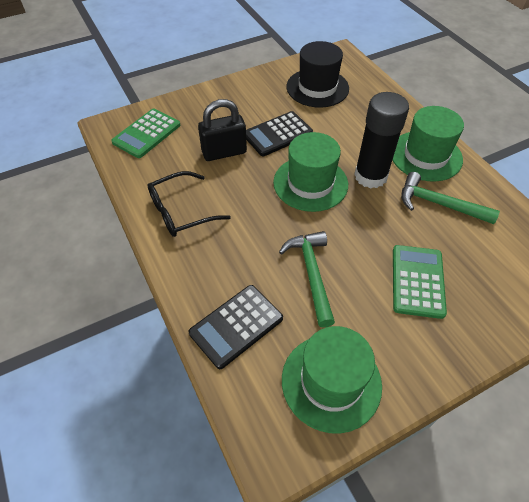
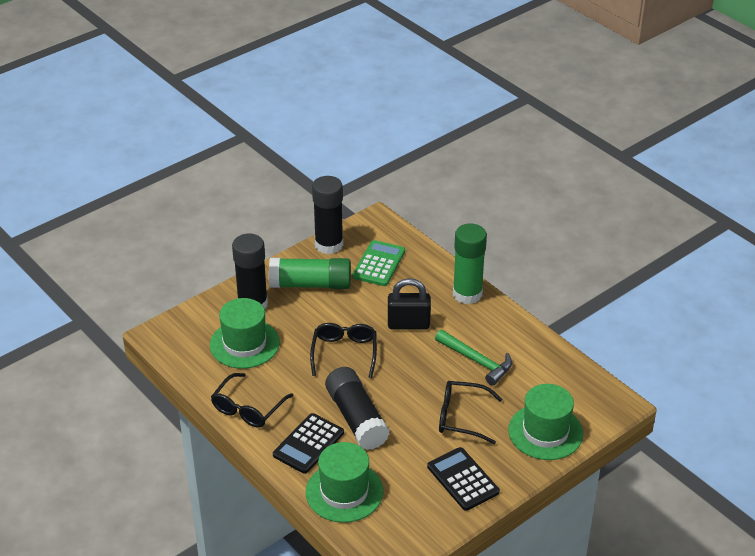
black glasses: [148,171,231,237] = 1 -> [211,373,294,428] [310,323,377,378] [439,381,503,444] = 3
black glue stick: [354,92,409,188] = 1 -> [232,233,268,309] [312,176,343,254] [325,367,390,450] = 3
black hat: [287,41,349,108] = 1 -> none = 0
green calculator: [111,109,180,158] [393,245,447,319] = 2 -> [352,240,405,286] = 1
green glue stick: none = 0 -> [269,258,351,289] [453,223,487,304] = 2
green hammer: [279,231,335,328] [401,172,500,224] = 2 -> [435,330,512,385] = 1

